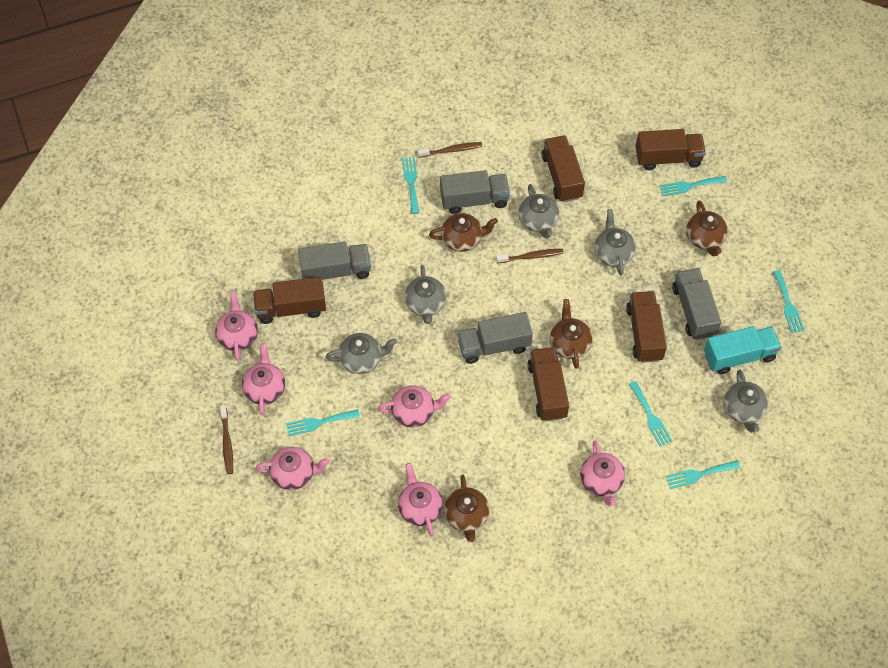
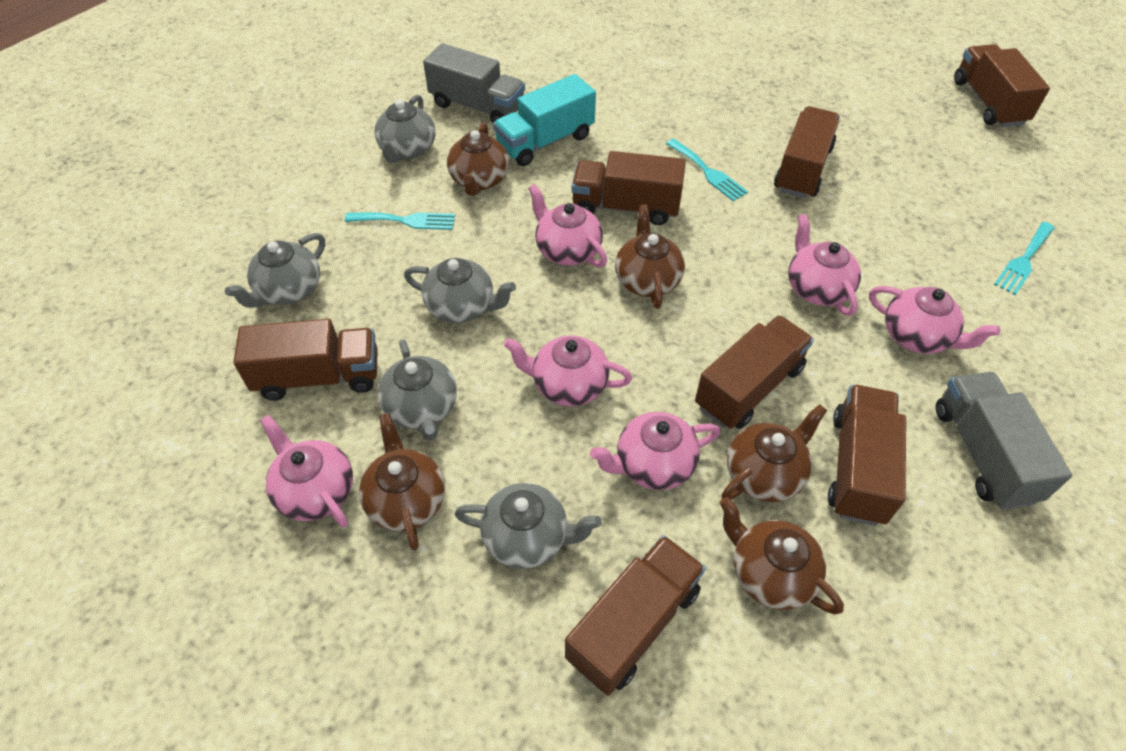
brown teapot: [429,213,498,252] [444,475,489,542] [550,299,592,369] [686,201,728,256] = 4 -> [359,413,445,550] [447,123,509,196] [615,204,685,309] [720,497,844,615] [722,404,827,502] = 5
brown toothbrush: [220,405,233,474] [418,142,482,158] [496,249,564,263] = 3 -> none = 0
brown truck: [253,277,326,324] [527,347,569,421] [541,135,585,202] [626,291,667,363] [636,129,706,170] = 5 -> [233,319,378,400] [565,535,706,696] [572,151,686,225] [695,315,814,429] [774,106,840,198] [828,384,906,526] [954,44,1050,127] = 7
grey truck: [298,241,371,280] [440,170,510,214] [457,312,533,364] [672,268,721,340] = 4 -> [423,43,525,123] [936,372,1072,510] = 2
turquoise fork: [286,410,360,436] [402,157,419,214] [629,381,672,447] [659,176,727,196] [666,460,740,489] [773,270,805,333] = 6 -> [345,213,455,230] [666,139,748,202] [994,222,1054,295] = 3

